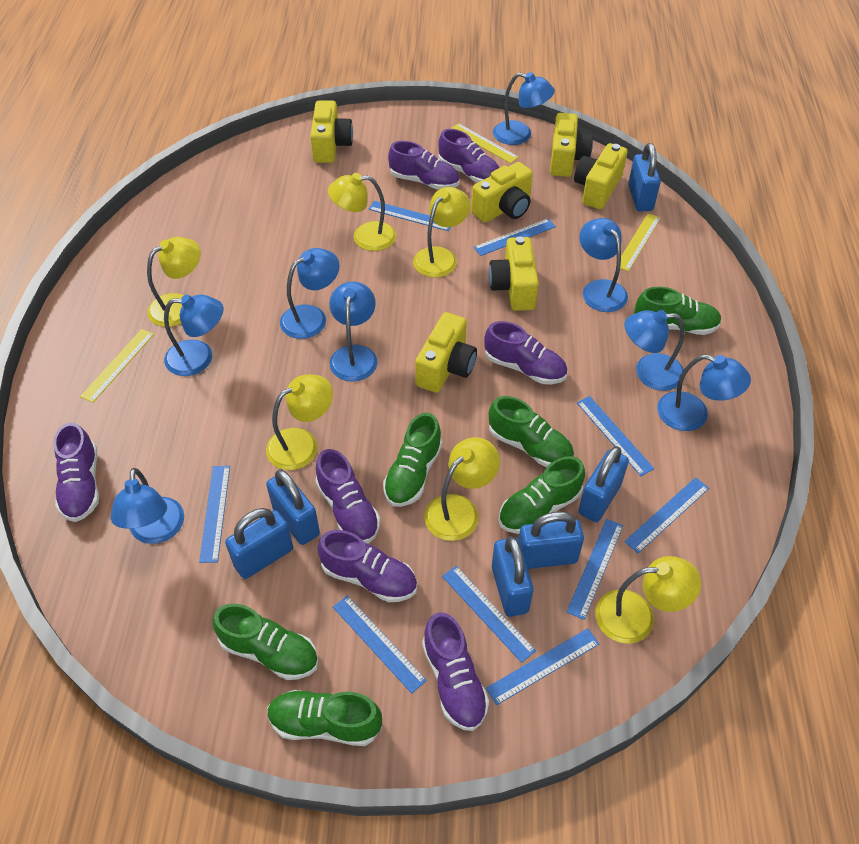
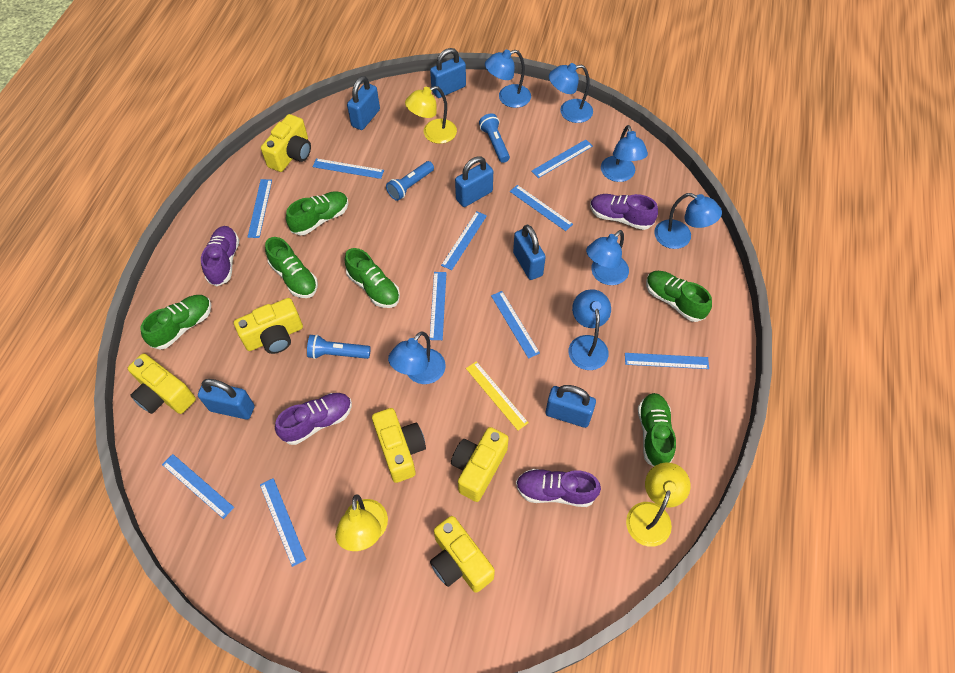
blue flashlight: none = 0 -> [307,334,371,359] [386,161,434,201] [479,114,510,163] = 3
blue lamp: [111,468,184,544] [164,294,223,376] [280,248,339,339] [329,282,377,382] [493,72,555,145] [579,218,628,312] [624,310,685,391] [657,354,751,431] = 8 -> [388,331,446,384] [485,50,531,108] [549,63,593,123] [569,289,611,370] [586,230,629,285] [601,125,648,182] [654,193,722,249] = 7
blue ruler: [199,466,230,563] [333,595,427,694] [369,201,451,231] [442,566,536,663] [473,219,556,256] [486,628,599,705] [567,519,623,620] [577,396,654,476] [624,477,709,553] = 9 -> [162,454,234,519] [248,179,272,238] [260,478,306,567] [313,158,384,179] [430,272,447,340] [441,211,487,270] [491,291,540,359] [510,185,573,231] [532,139,593,178] [625,353,709,369] = 10
purple shoe: [53,423,99,522] [315,449,380,543] [318,530,417,602] [388,141,459,190] [422,612,489,731] [439,129,500,183] [484,321,567,384] = 7 -> [201,226,239,286] [275,393,352,445] [516,469,601,507] [590,194,658,230] = 4
yellow lamp: [147,237,201,327] [266,375,333,470] [328,173,396,251] [413,187,470,278] [424,437,500,541] [595,556,701,644] = 6 -> [335,494,388,551] [405,86,457,144] [626,462,691,547] = 3
yellow ruler: [80,329,154,403] [450,123,519,163] [615,213,661,271] = 3 -> [466,361,529,430] = 1

